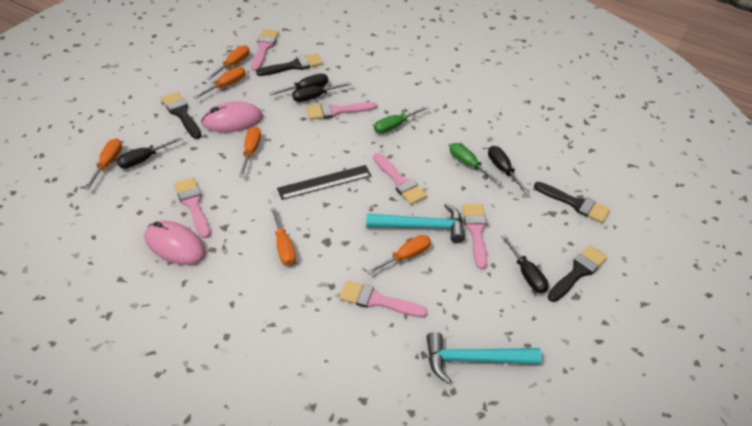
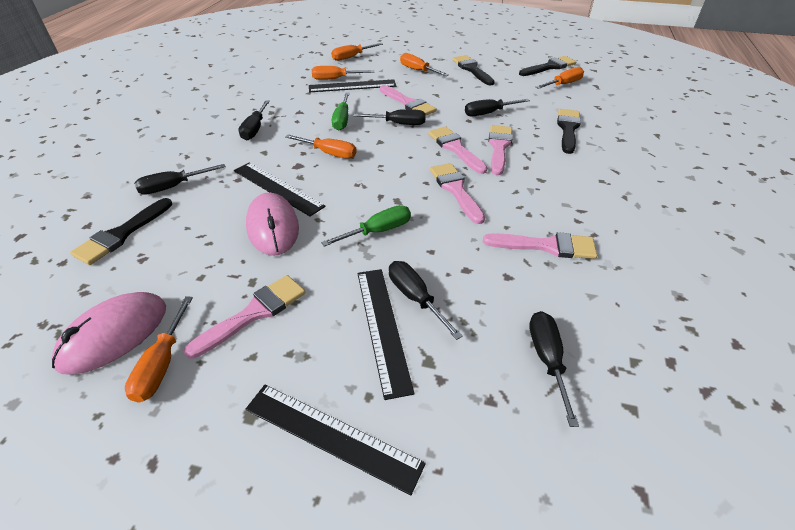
black ruler: [277,165,371,200] = 1 -> [234,162,326,217] [245,385,426,495] [309,79,396,92] [358,269,414,400] = 4
black screwdriver: [117,137,183,169] [269,73,328,95] [292,82,352,102] [488,146,529,194] [501,235,549,293] = 5 -> [134,164,226,195] [238,100,270,140] [354,109,426,125] [389,261,463,340] [465,99,530,116] [529,311,579,427] = 6
turquoise hammer: [366,203,465,243] [426,332,542,383] = 2 -> none = 0

